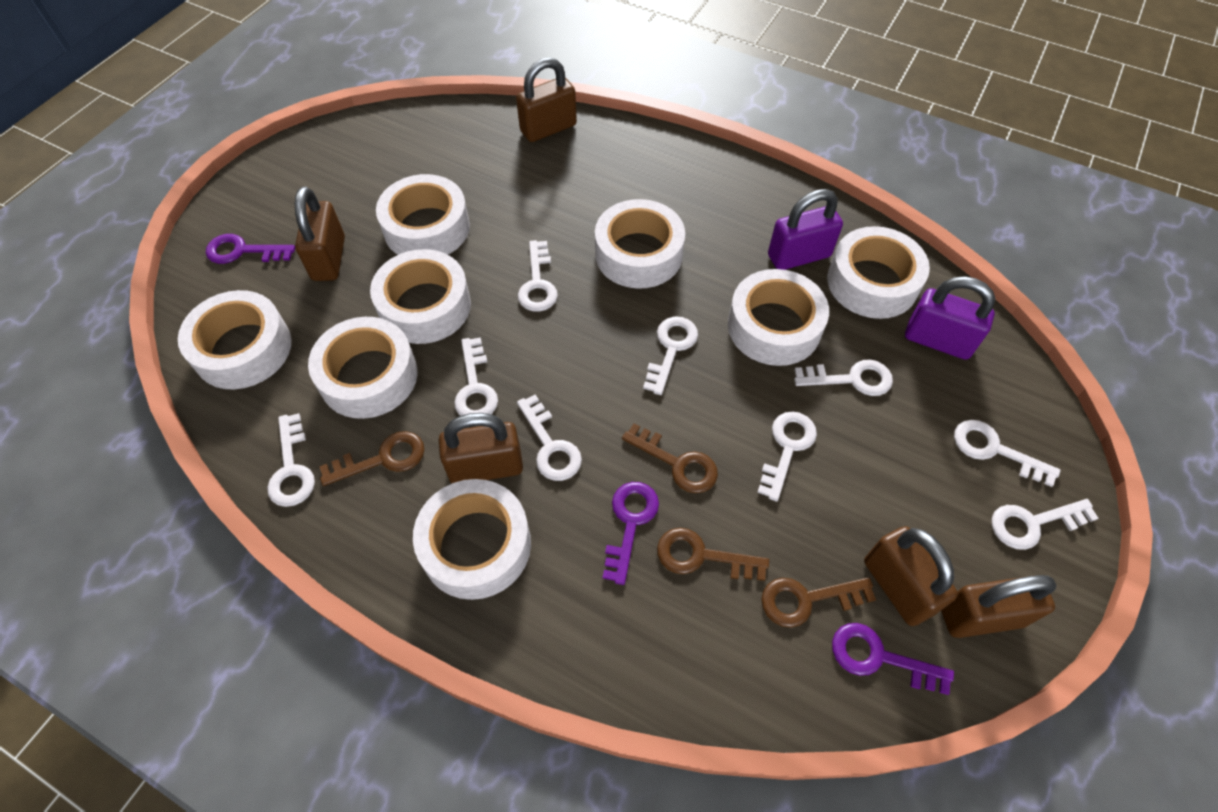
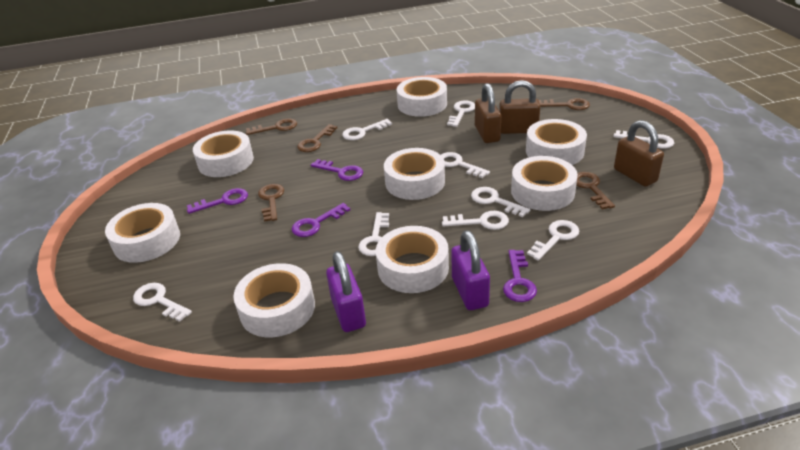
brown key: [319,431,424,486] [622,423,718,493] [657,528,769,581] [761,577,876,628] = 4 -> [246,118,297,135] [258,184,284,222] [297,124,337,152] [539,98,590,110] [576,172,615,210] = 5
brown padlock: [295,187,345,281] [439,413,523,483] [516,58,577,142] [864,526,958,626] [941,575,1057,638] = 5 -> [475,83,501,143] [499,80,540,134] [614,120,664,187] = 3
purple key: [206,234,295,264] [603,482,659,585] [832,623,954,695] = 3 -> [187,188,248,214] [292,203,350,237] [311,159,363,181] [503,250,537,302] = 4

